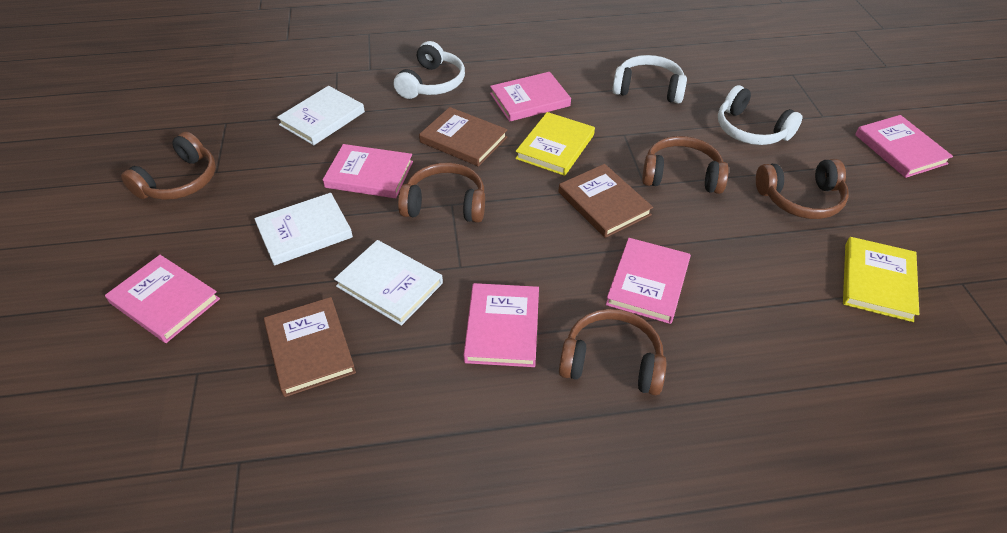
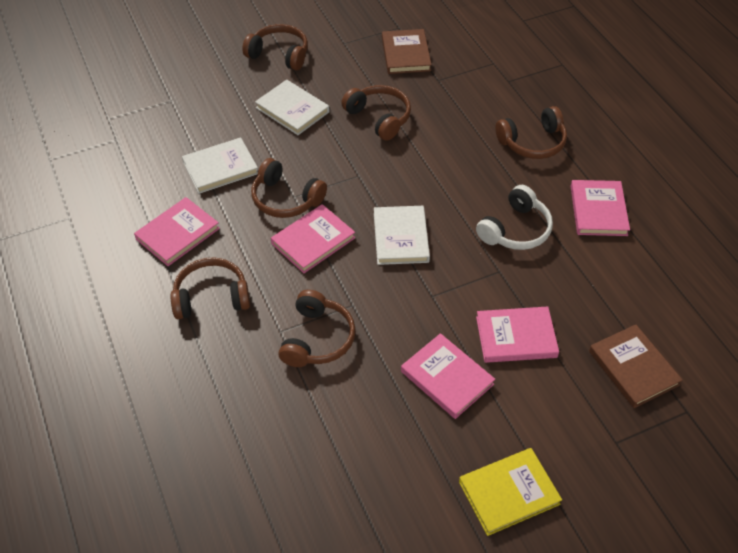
brown book: [264,297,356,397] [419,107,507,167] [558,164,653,238] = 3 -> [382,29,432,74] [589,325,683,408] = 2
brown headphones: [121,132,216,200] [398,163,485,223] [559,309,667,395] [642,136,729,194] [756,159,849,219] = 5 -> [171,258,250,319] [242,24,308,70] [251,158,327,218] [279,290,356,367] [341,85,411,141] [495,106,567,159] = 6
pink book: [105,255,220,343] [323,144,413,198] [464,283,539,367] [490,72,571,122] [606,238,691,324] [855,115,953,178] = 6 -> [134,197,220,266] [271,204,355,273] [401,333,495,419] [476,306,559,363] [571,180,630,236] = 5
white headphones: [394,41,465,99] [612,55,687,104] [718,85,803,145] = 3 -> [476,185,553,250] = 1
yellow book: [515,112,595,176] [843,237,919,322] = 2 -> [459,448,562,536] = 1

